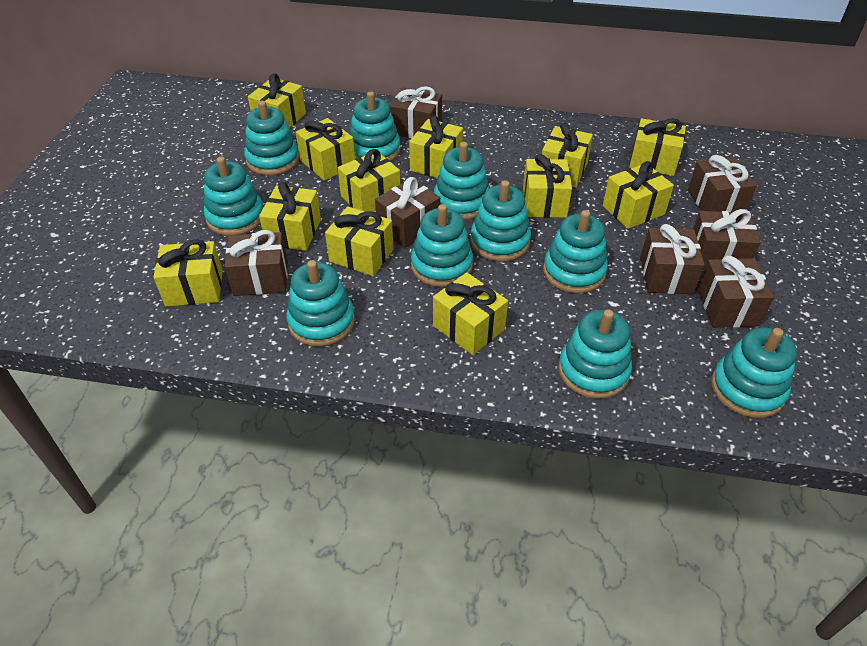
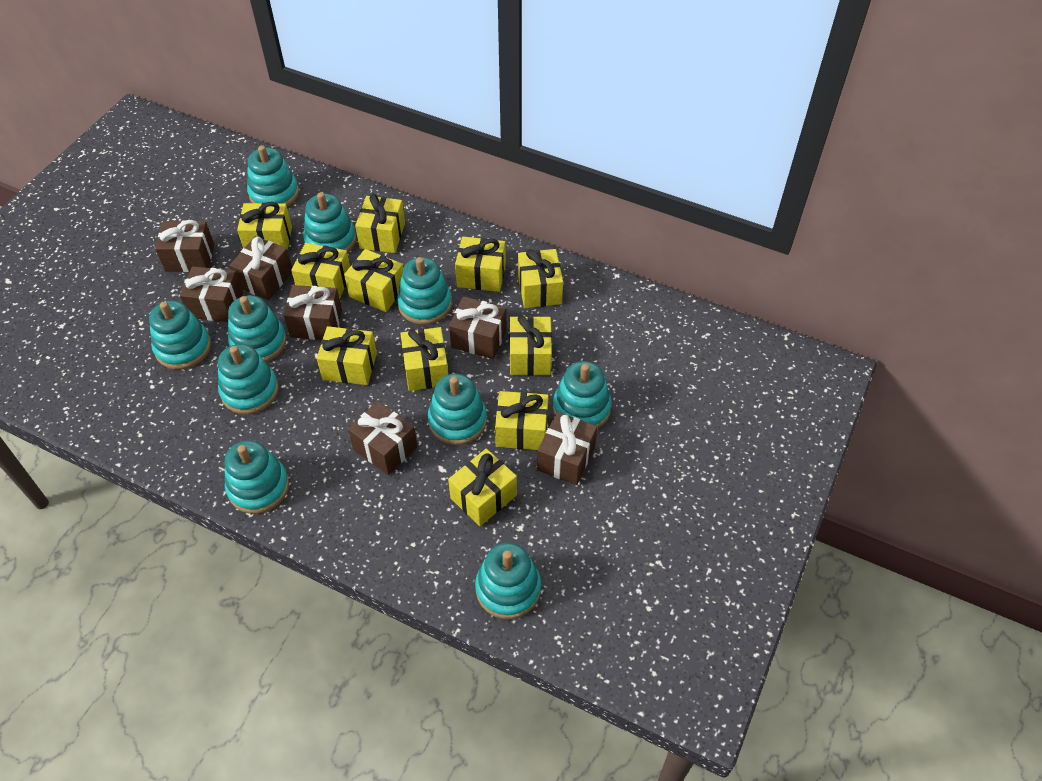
yellow gift: [154,239,223,307] [248,73,306,128] [259,182,321,251] [296,118,355,181] [325,206,394,276] [338,149,400,212] [409,115,463,178] [433,272,508,355] [523,154,572,218] [542,123,593,188] [603,161,674,229] [629,118,686,176] = 12 -> [237,202,292,250] [291,243,350,299] [316,326,377,385] [344,249,403,312] [355,194,405,253] [400,327,448,391] [448,449,517,526] [455,236,506,292] [495,391,548,450] [509,315,552,376] [518,249,563,308] = 11

